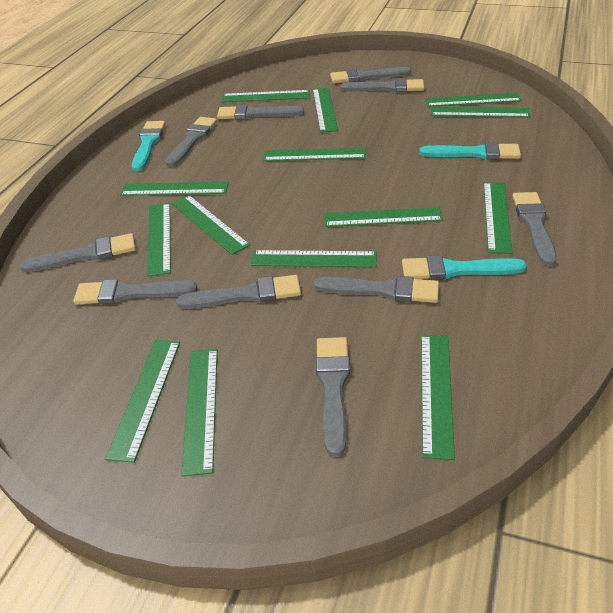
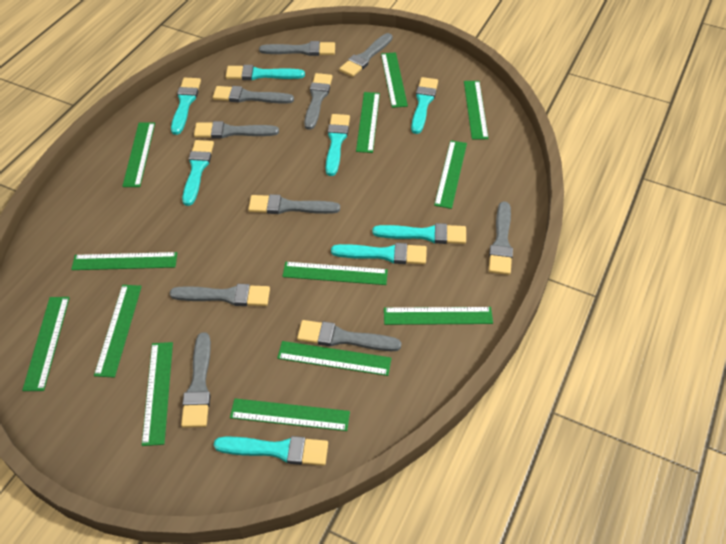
green ruler: [105,340,180,463] [120,182,229,196] [147,203,171,276] [172,195,250,255] [181,349,218,476] [221,90,310,102] [250,250,377,267] [263,148,366,161] [313,88,338,133] [324,207,443,227] [421,335,455,460] [425,93,522,107] [431,107,530,118] [483,182,512,254] = 14 -> [22,297,70,391] [71,252,177,270] [94,285,142,378] [122,122,155,187] [142,342,173,446] [230,398,350,431] [277,341,392,376] [282,262,388,285] [356,92,380,153] [381,52,408,108] [384,307,493,325] [434,140,467,209] [464,81,489,139] = 13
turquoise brush: [132,121,166,171] [402,255,527,280] [419,142,521,160] = 3 -> [171,78,201,135] [182,140,214,206] [214,436,328,466] [226,65,305,80] [326,114,350,176] [331,243,427,264] [372,223,466,244] [411,77,438,134] = 8

